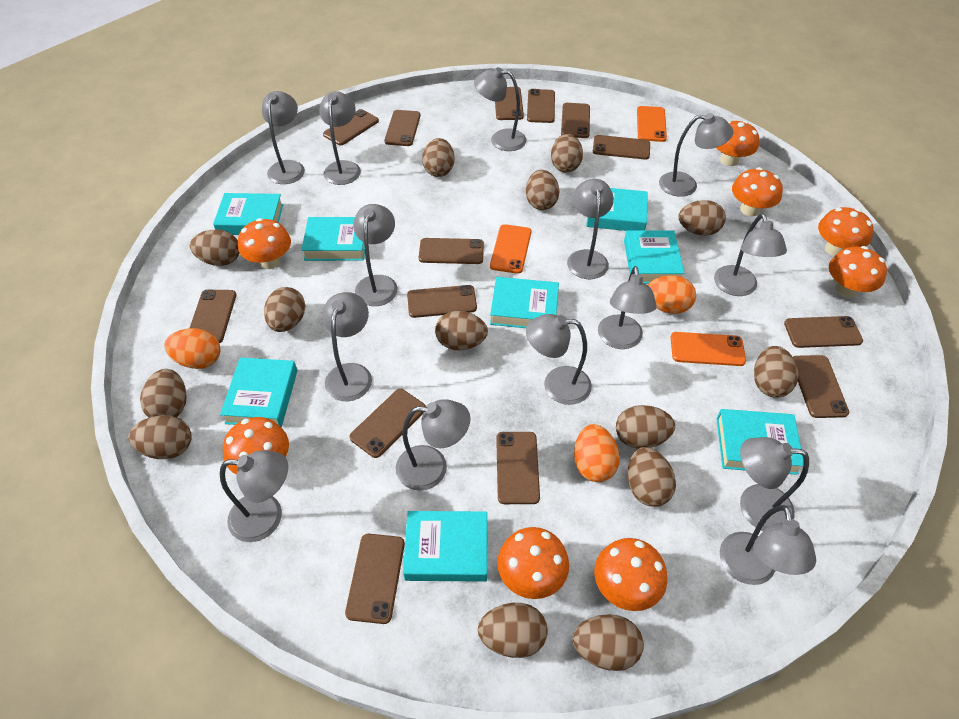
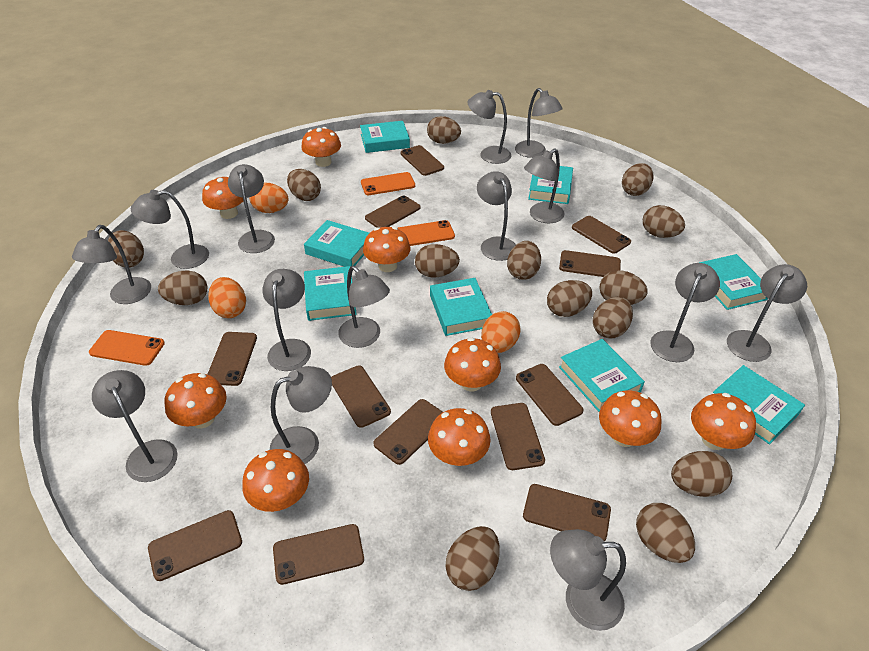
brown phone: [190,290,236,343] [323,109,379,145] [345,534,405,624] [349,389,426,458] [384,110,421,146] [407,285,477,318] [419,238,484,264] [495,87,524,120] [496,432,540,504] [527,89,555,123] [561,103,590,138] [593,135,650,160] [784,316,863,348] [793,355,849,418] = 14 -> [148,510,242,581] [207,332,257,386] [273,524,364,585] [331,366,391,428] [365,195,421,228] [373,399,443,465] [400,145,444,176] [491,403,545,470] [516,364,584,426] [523,484,611,541] [559,250,621,277] [572,216,631,254] = 12
orange mushroom: [223,417,289,475] [238,218,291,269] [497,527,569,599] [594,538,667,611] [716,121,759,166] [732,167,783,216] [818,207,874,256] [829,246,887,298] = 8 -> [164,373,226,429] [202,177,243,219] [242,449,309,512] [301,127,341,167] [363,227,411,272] [428,408,491,466] [444,337,501,392] [599,390,661,447] [691,393,756,450] = 9

